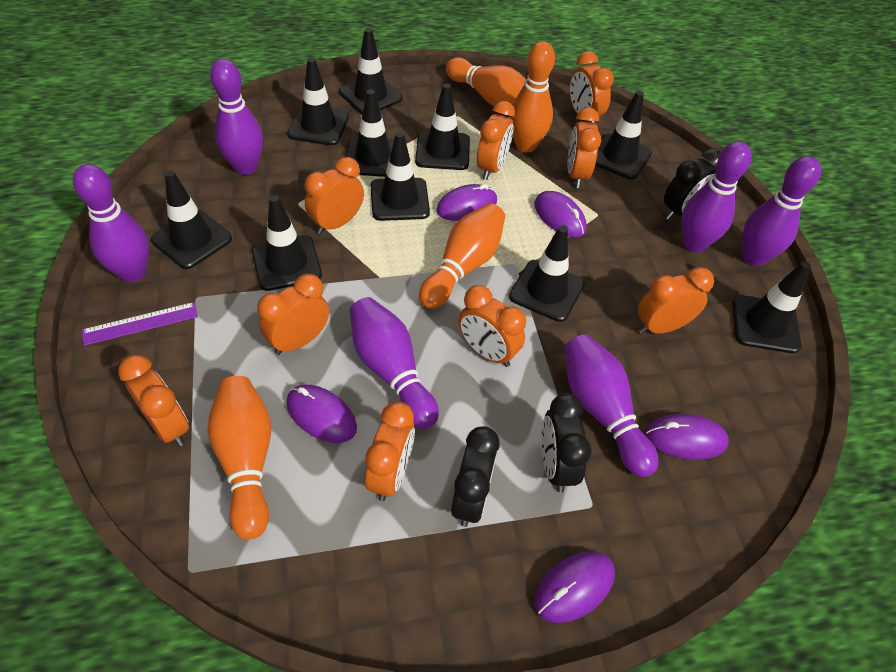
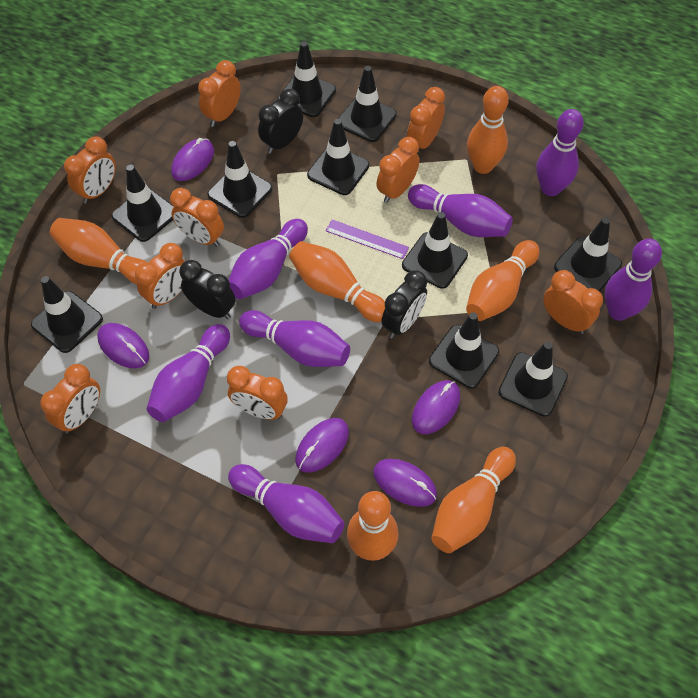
orange bowling pin: [207,376,271,540] [419,203,505,309] [446,57,526,106] [509,41,555,152] = 4 -> [50,218,148,284] [289,241,385,322] [347,491,399,561] [431,447,516,553] [466,240,539,321] [467,86,509,174] = 6
purple bowling pin: [73,164,149,282] [210,59,263,175] [350,297,439,429] [565,334,658,477] [682,141,752,252] [742,156,821,266] = 6 -> [147,324,230,422] [228,464,345,543] [229,219,308,299] [239,310,350,367] [408,184,513,237] [536,109,584,196] [605,239,662,321] = 7

